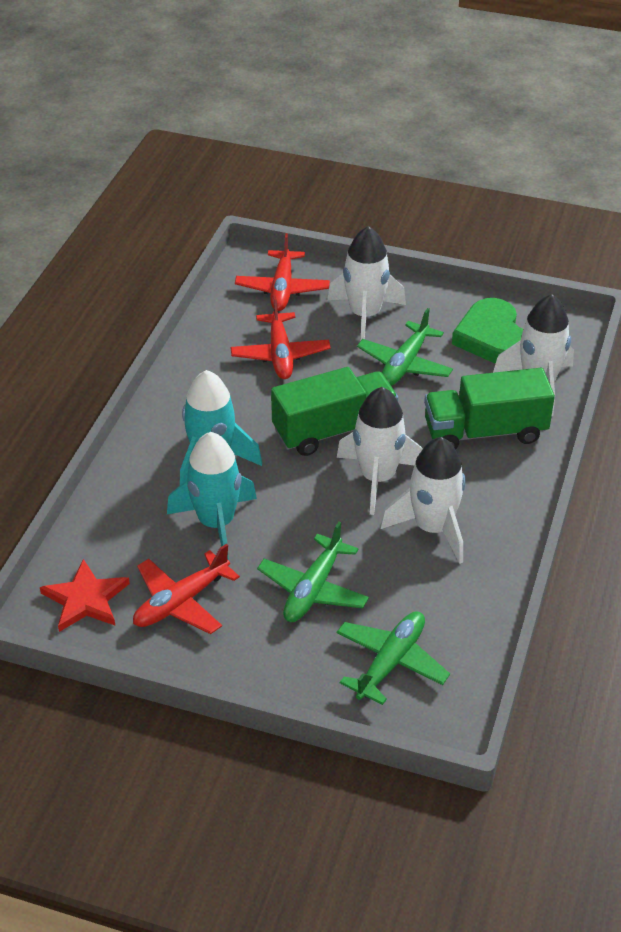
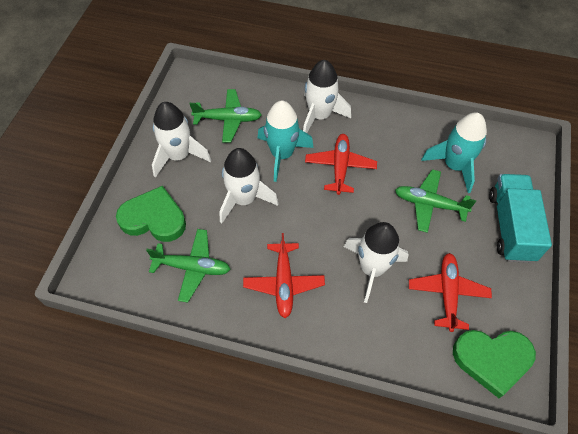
green heart: [452,298,523,364] = 1 -> [116,186,186,242] [453,330,536,398] = 2
green truck: [271,367,398,456] [424,368,555,450] = 2 -> none = 0
red star: [40,559,130,632] = 1 -> none = 0
turquoise truck: none = 0 -> [489,174,552,263] = 1

